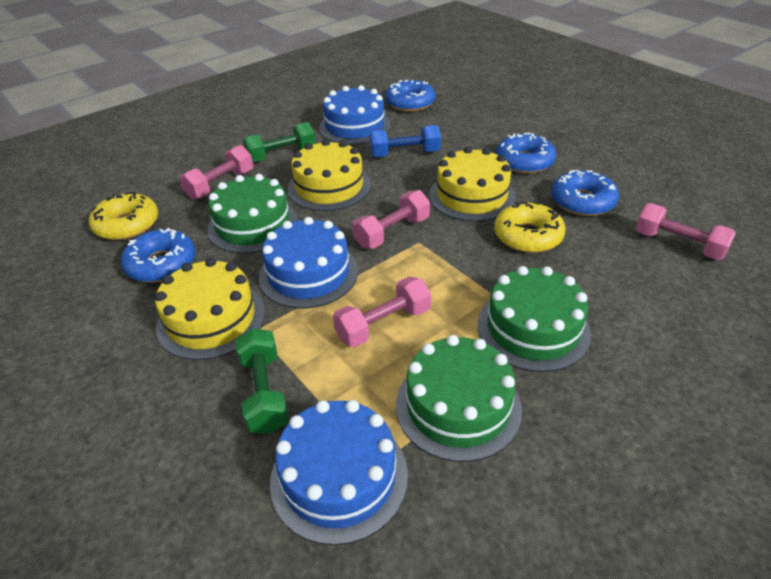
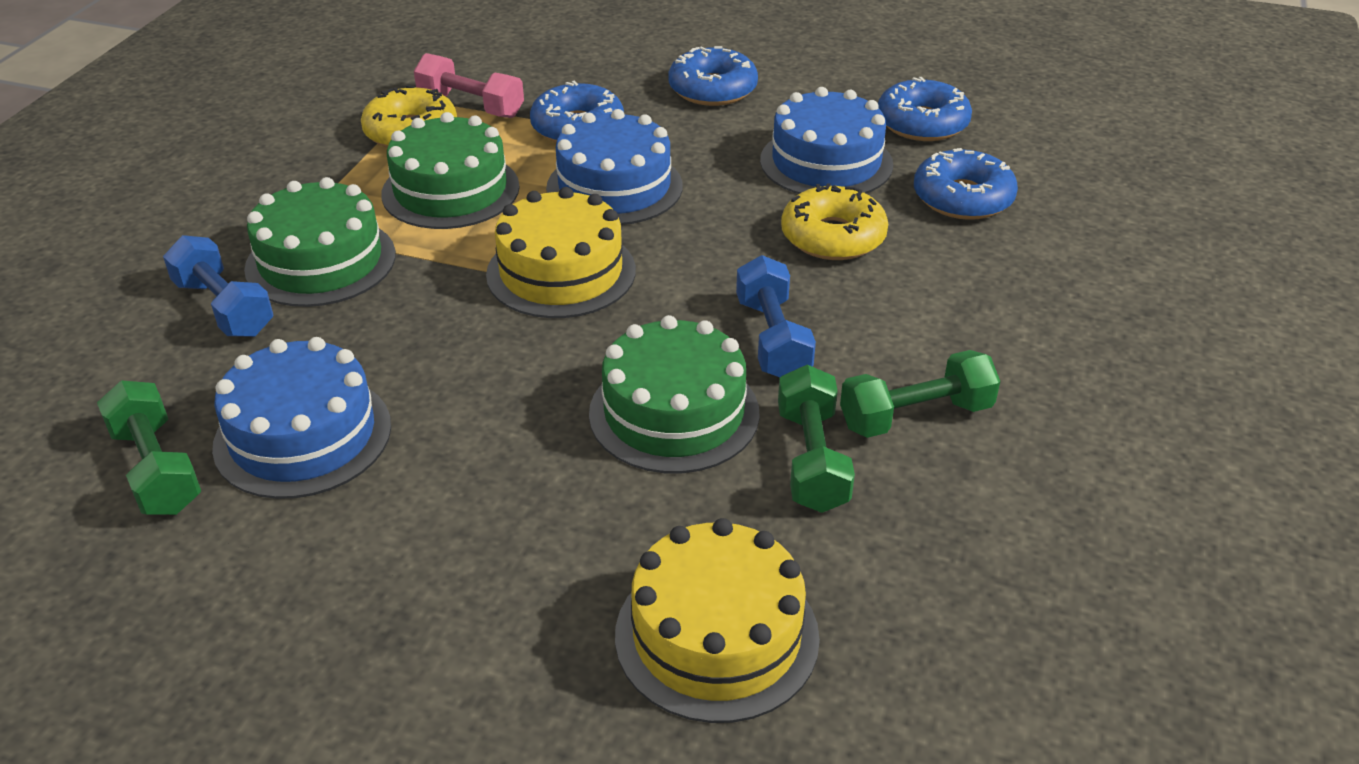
blue dumbbell: [370,125,441,157] = 1 -> [163,235,273,337] [736,255,816,377] = 2
green dumbbell: [235,328,289,434] [243,122,316,162] = 2 -> [97,380,201,515] [778,365,855,513] [840,350,1000,438] = 3
pink dumbbell: [179,145,253,200] [333,277,431,347] [352,190,430,249] [635,203,736,260] = 4 -> [414,53,524,118] = 1
yellow cake: [155,258,265,360] [288,139,371,211] [429,147,516,221] = 3 -> [486,187,636,318] [615,518,820,723] = 2

